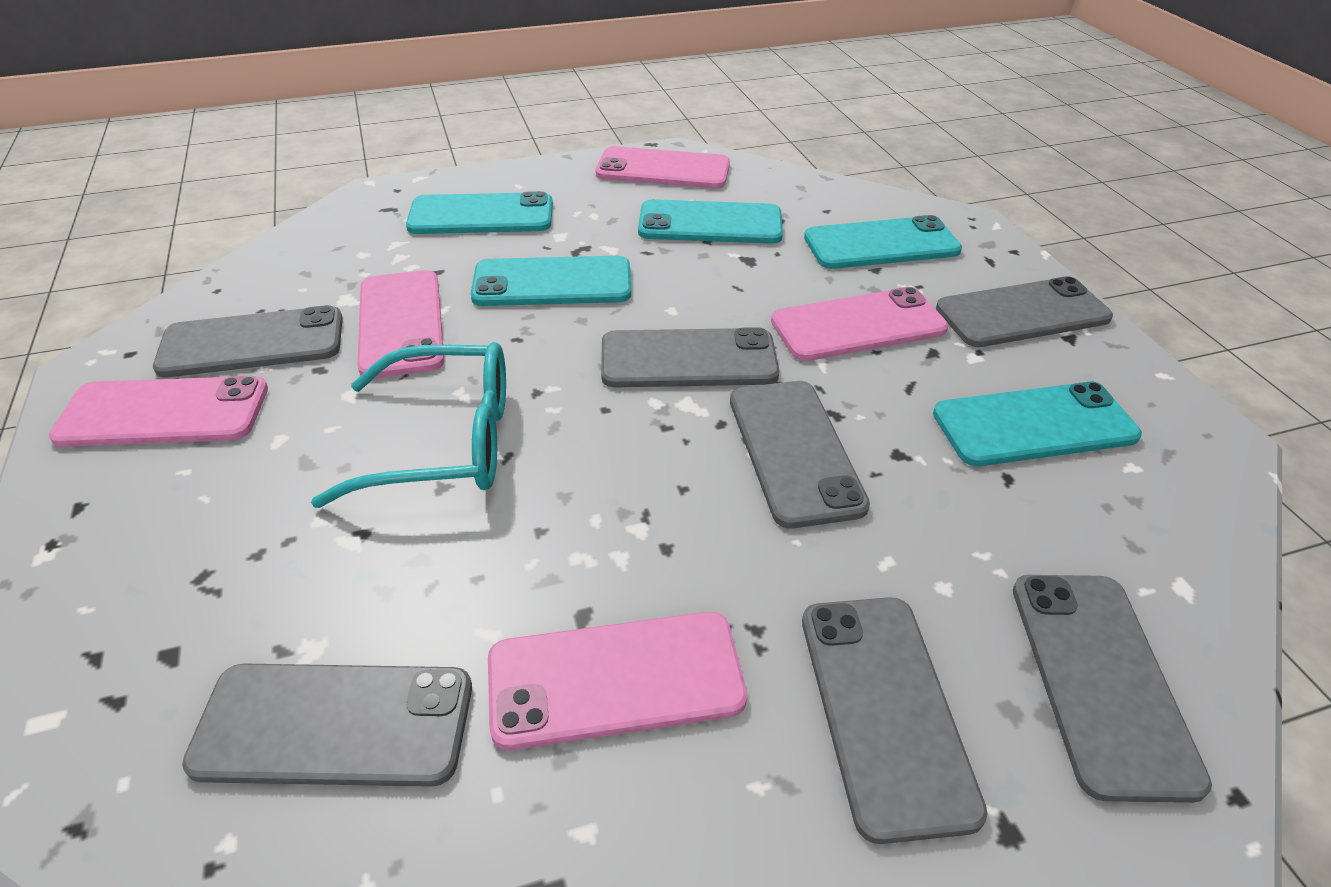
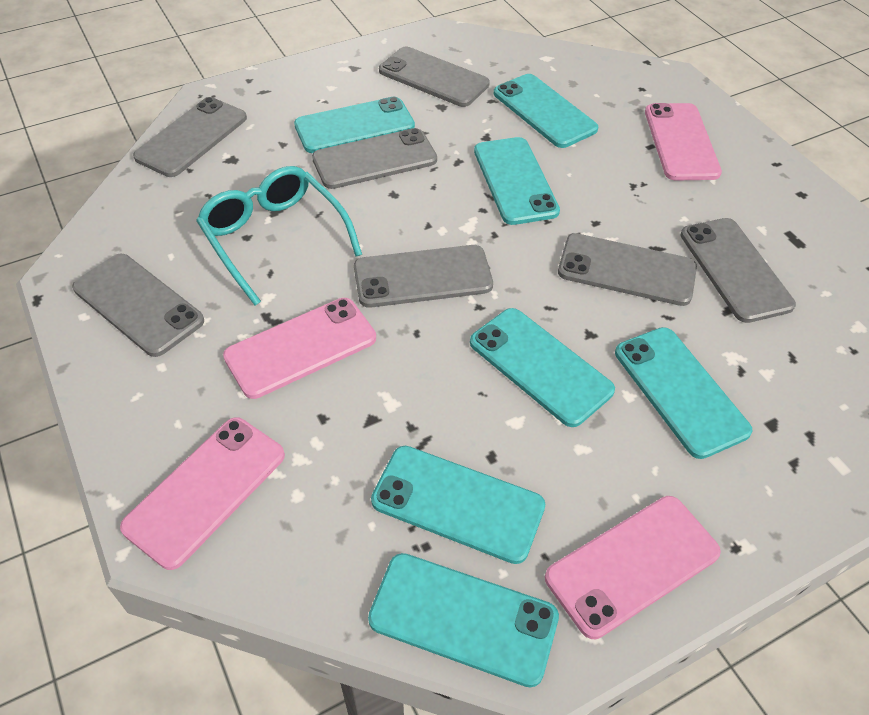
pink phone: [49,376,268,447] [357,270,444,379] [488,612,747,750] [596,146,730,188] [771,287,948,361] = 5 -> [120,417,285,570] [223,298,376,399] [545,496,721,639] [645,103,722,181] = 4
turquoise phone: [406,191,553,234] [471,256,631,306] [638,199,783,244] [804,215,962,269] [933,382,1142,466] = 5 -> [294,97,415,153] [368,553,559,687] [371,446,545,564] [470,308,615,427] [474,137,560,225] [494,74,598,148] [615,327,752,459] = 7

